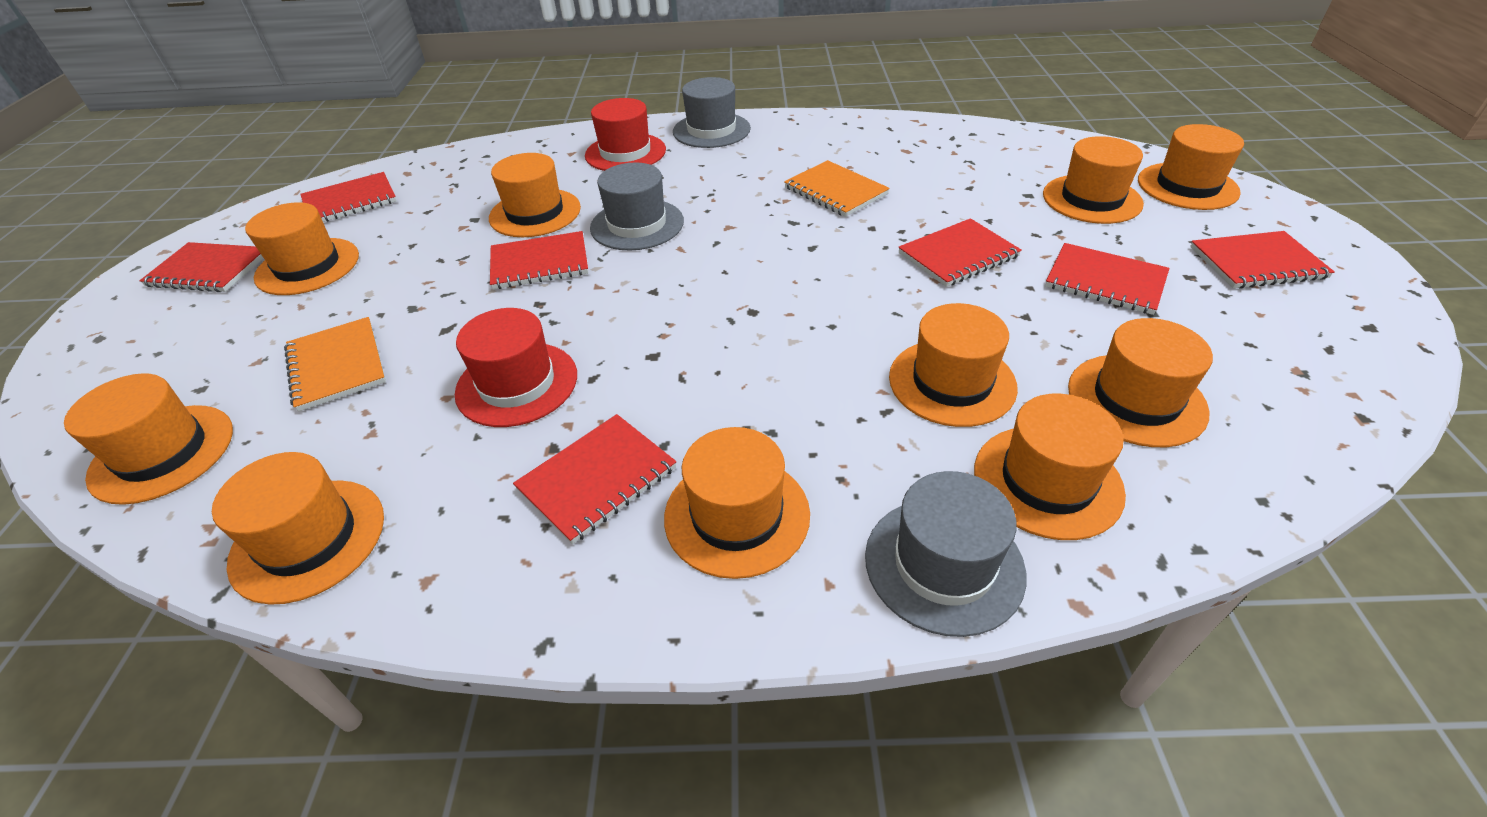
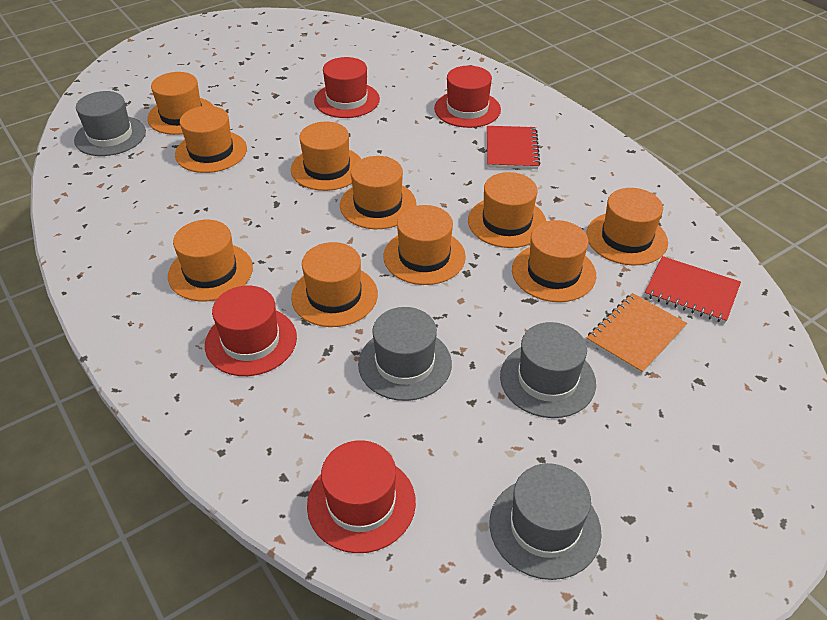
grey hat: [590,162,684,250] [673,77,751,148] [865,471,1027,637] = 3 -> [74,91,146,156] [358,307,452,401] [489,463,602,580] [500,322,596,418] = 4
orange notebook: [284,317,386,412] [784,160,890,217] = 2 -> [586,293,687,374] = 1
red hat: [455,308,577,427] [585,98,666,171] = 2 -> [205,285,297,376] [307,440,416,553] [314,57,380,118] [434,66,501,128] = 4
red notebook: [139,242,263,292] [300,172,397,222] [490,231,588,289] [513,414,676,544] [898,218,1022,287] [1045,243,1169,315] [1190,231,1335,288] = 7 -> [487,126,540,169] [644,256,741,324] = 2

